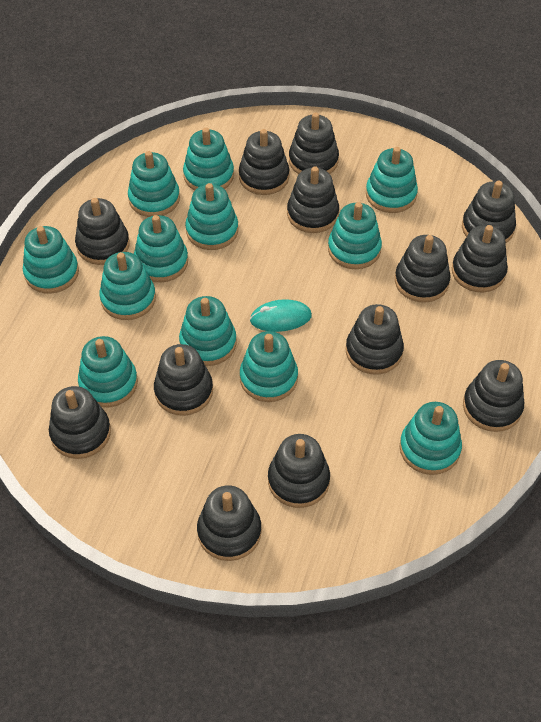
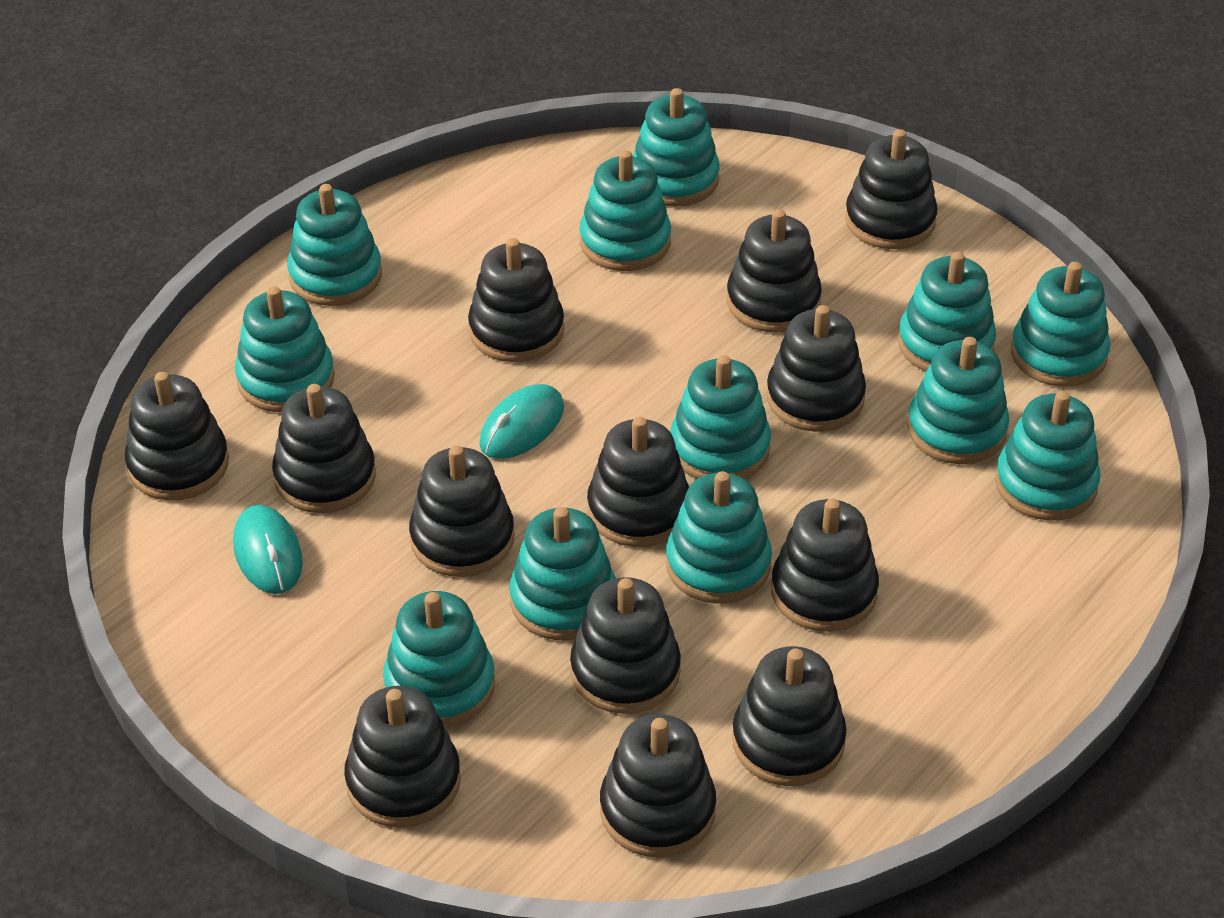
turquoise mouse: [250,299,312,332] = 1 -> [233,505,303,594] [479,384,564,459] = 2

